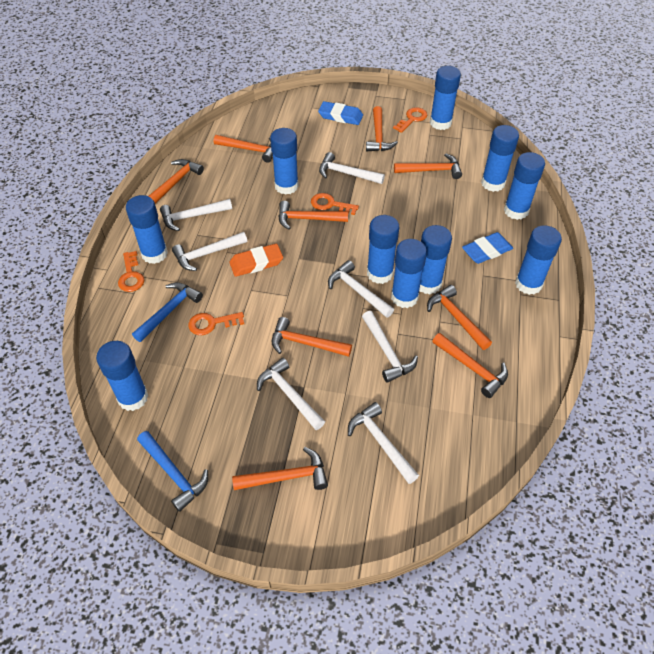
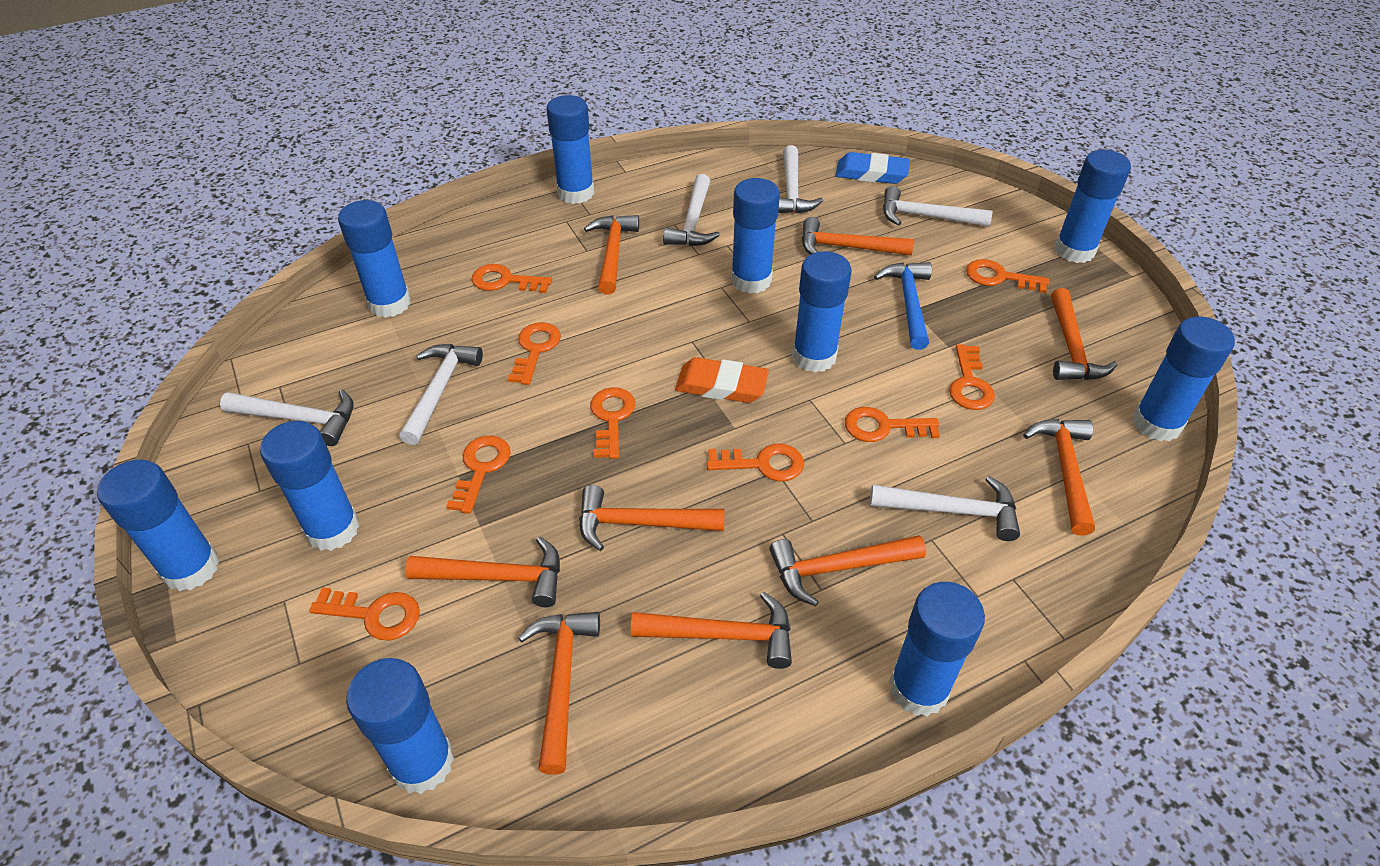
blue eraser: [318,101,363,125] [462,232,513,264] = 2 -> [835,152,910,184] = 1
blue hammer: [132,282,203,342] [137,431,208,512] = 2 -> [874,262,932,350] = 1
orange key: [118,251,144,292] [188,312,244,335] [311,193,359,215] [393,107,427,133] = 4 -> [309,587,420,641] [446,436,510,514] [472,264,552,293] [508,322,561,385] [590,387,635,459] [707,443,804,481] [845,407,940,442] [949,344,995,410] [966,259,1049,293] = 9
white hammer: [160,199,232,231] [172,232,247,271] [257,358,325,430] [319,152,385,184] [328,260,394,318] [348,402,419,484] [362,311,418,383] = 7 -> [220,389,354,446] [399,344,483,445] [663,174,720,246] [778,145,823,213] [870,476,1020,541] [883,186,993,227] = 6

